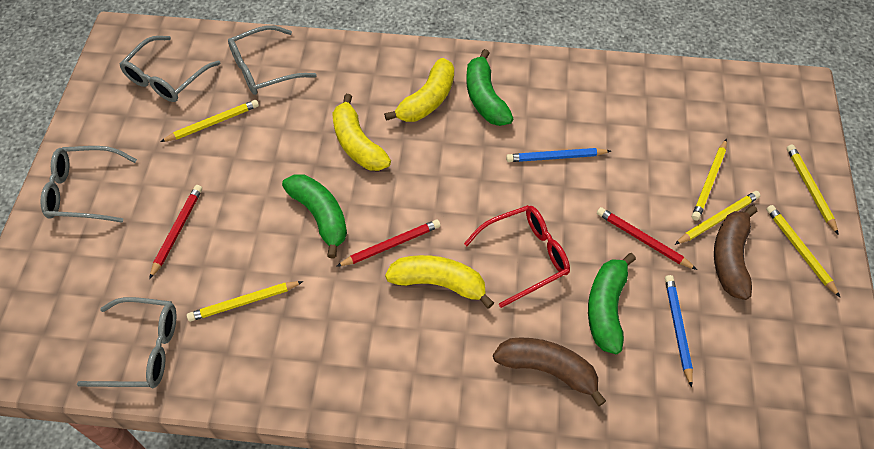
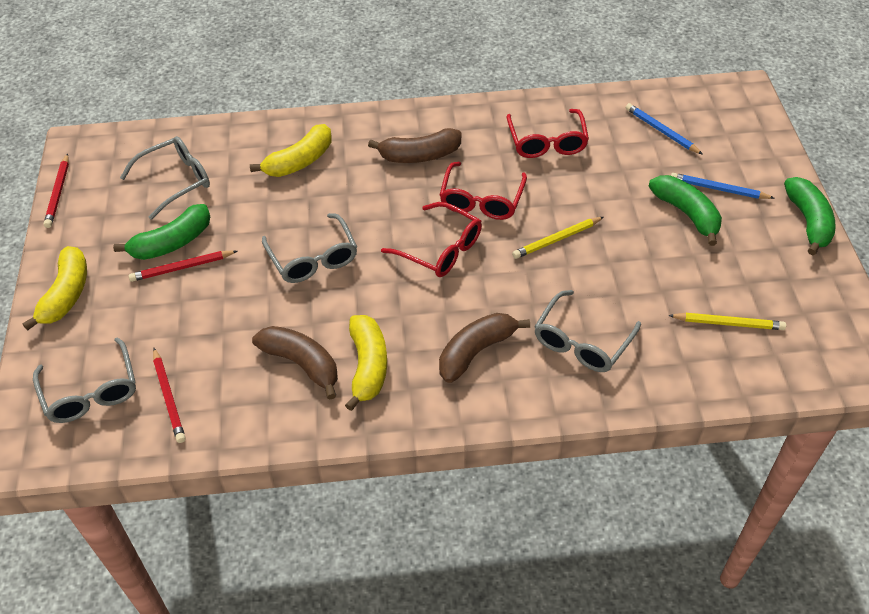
brown banana: [493,338,606,406] [714,205,758,300] = 2 -> [252,326,338,400] [368,128,461,163] [439,313,530,383] = 3
red glasses: [464,205,570,308] = 1 -> [381,202,482,277] [440,162,527,220] [506,109,589,158] = 3
yellow pencil: [160,100,259,142] [187,281,303,322] [675,191,760,245] [692,139,727,221] [766,205,840,297] [787,144,839,235] = 6 -> [512,217,604,259] [668,313,786,330] = 2

